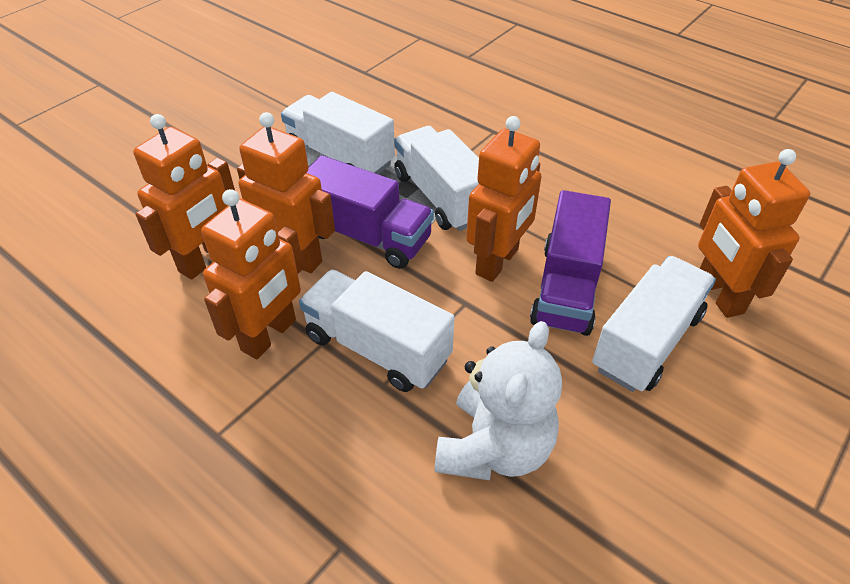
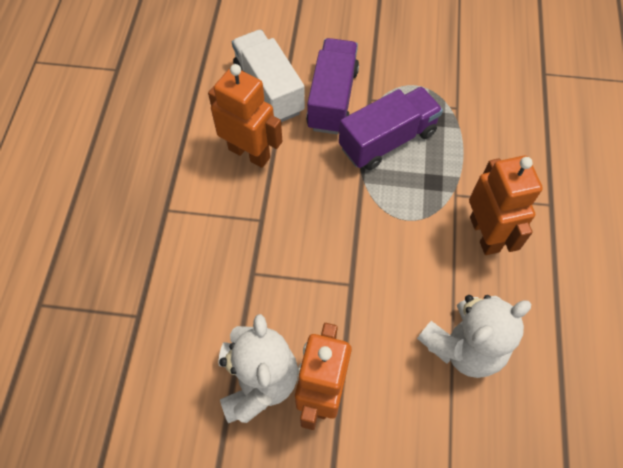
orange robot: [133,114,235,280] [201,189,304,359] [237,112,335,273] [466,116,542,282] [698,149,810,318] = 5 -> [208,64,282,168] [295,323,352,430] [469,156,543,255] = 3
white teddy bear: [435,321,562,480] = 1 -> [218,314,298,423] [417,295,531,378] = 2
white truck: [281,92,395,174] [299,270,454,392] [394,126,479,231] [592,256,716,392] = 4 -> [232,30,305,122] = 1

